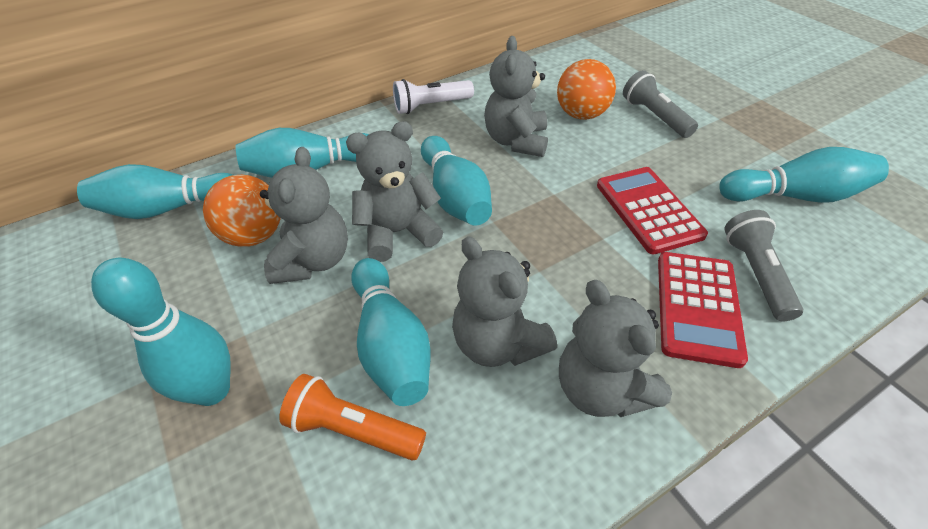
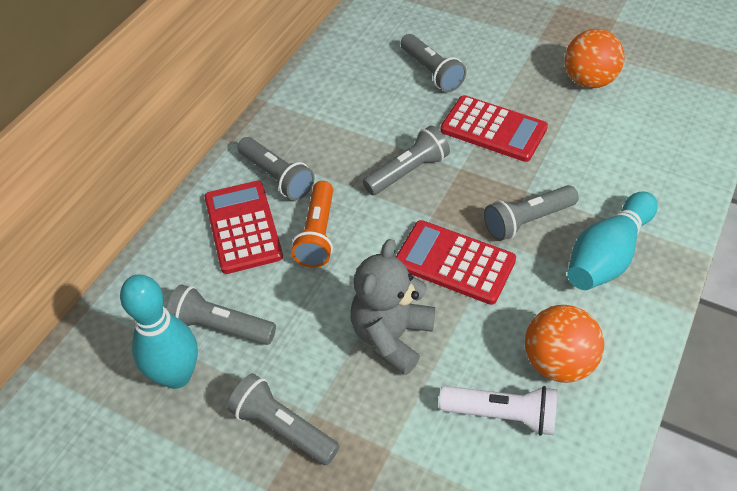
grey flashlight: [623,70,698,138] [724,210,803,321] = 2 -> [167,284,276,345] [227,373,340,465] [238,137,315,201] [363,126,450,195] [400,34,466,92] [484,185,579,241] = 6
grey teddy bear: [260,147,348,284] [346,121,443,262] [452,236,557,367] [484,36,548,157] [559,280,672,417] = 5 -> [351,239,435,375] = 1
red calculator: [597,167,708,254] [658,252,748,368] = 2 -> [205,181,283,274] [396,220,516,305] [440,95,548,162] = 3
turquoise bowling pin: [77,164,233,219] [91,257,231,406] [236,128,369,178] [351,258,431,406] [421,136,492,226] [719,147,889,203] = 6 -> [120,275,198,389] [567,191,658,290] = 2

